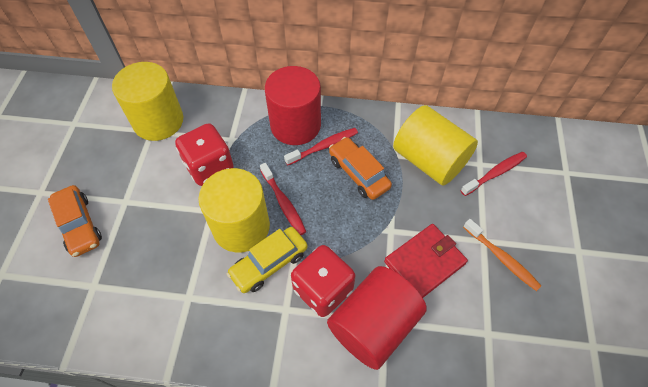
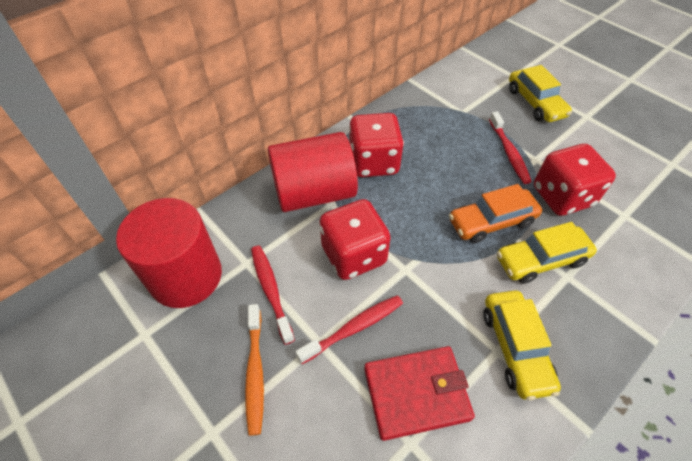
orange car: [48,185,102,257] [329,137,392,200] = 2 -> [449,184,542,243] = 1
red dice: [175,123,234,186] [291,245,355,317] = 2 -> [320,199,391,280] [349,113,404,177] [534,144,616,216] = 3
yellow car: [227,227,308,293] = 1 -> [484,290,561,400] [497,222,597,284] [509,65,572,122] = 3
yellow cylinder: [112,62,183,141] [198,168,270,252] [393,105,478,185] = 3 -> none = 0

